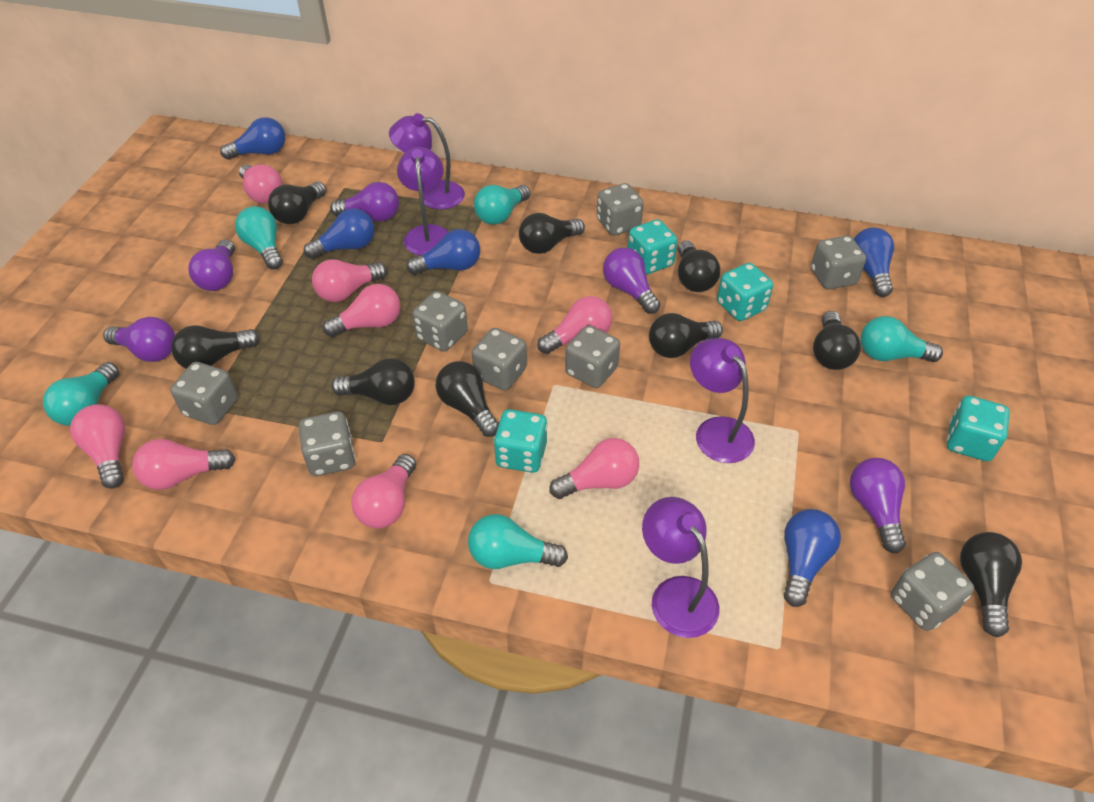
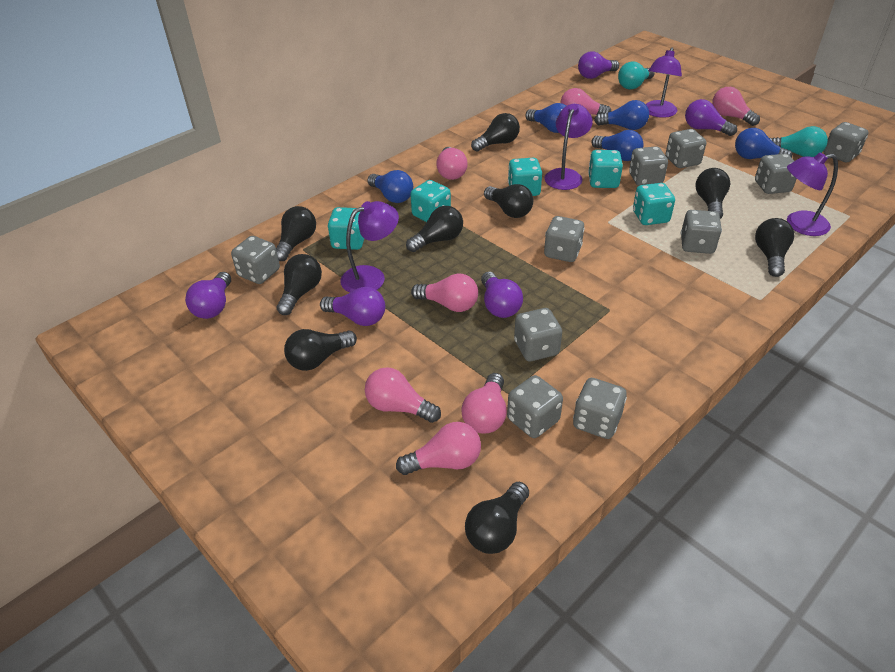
grey dice: [170,362,238,425] [299,412,355,476] [412,291,468,352] [472,328,527,390] [565,325,620,388] [597,183,644,236] [811,236,866,289] [891,552,974,631] = 8 -> [231,236,280,284] [507,375,563,438] [514,308,562,361] [544,216,585,262] [573,378,627,439] [629,146,668,186] [666,129,706,168] [681,210,722,254] [755,154,797,194] [824,122,868,163] = 10
pink light bulb: [70,404,125,489] [132,439,236,490] [239,164,283,203] [312,259,387,302] [323,284,400,337] [351,454,416,529] [538,296,612,354] [549,438,639,499] = 8 -> [365,367,441,423] [396,422,481,475] [411,273,478,312] [436,147,468,180] [461,373,507,434] [560,88,611,115] [712,87,760,126] = 7
turquoise dice: [494,409,548,473] [628,219,678,274] [717,263,773,321] [947,396,1010,461] = 4 -> [328,207,364,250] [410,180,451,222] [508,158,542,196] [588,150,623,188] [633,183,675,225] = 5
turquoise light bulb: [43,362,119,426] [235,206,283,270] [468,514,568,569] [474,185,530,225] [860,316,943,362] = 5 -> [618,61,655,89] [770,126,828,157] = 2

